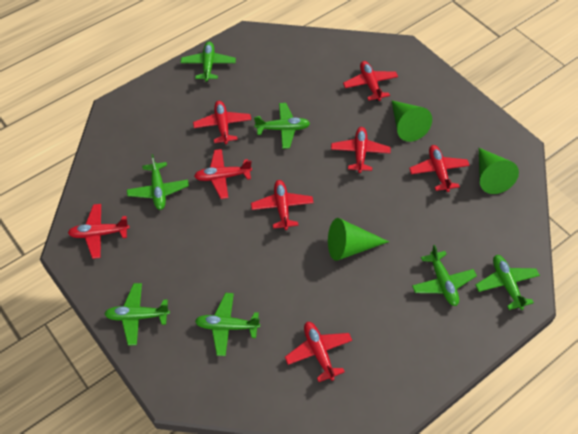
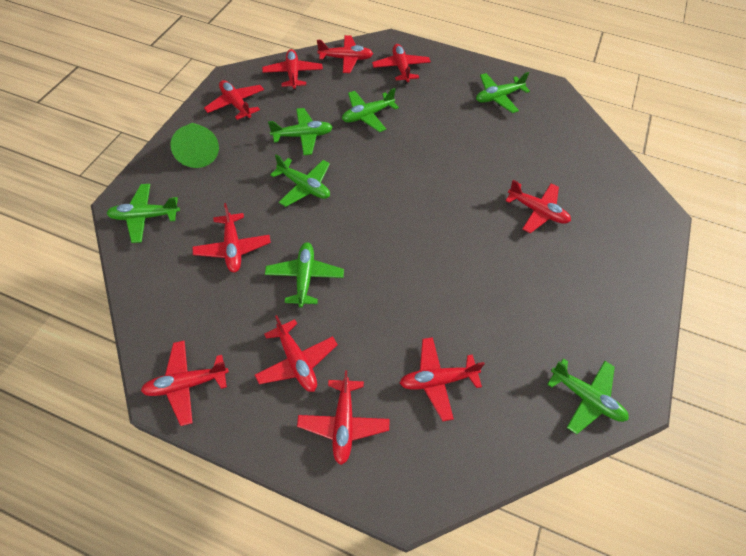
green cone: [328,218,389,261] [391,100,432,142] [479,148,519,194] = 3 -> [170,123,219,168] = 1
red plane: [68,204,130,259] [193,101,251,144] [194,149,252,199] [251,180,314,230] [285,322,352,382] [331,127,391,173] [343,61,398,101] [409,145,470,192] = 8 -> [141,341,229,426] [192,203,271,272] [204,80,264,120] [255,315,338,392] [262,49,323,90] [297,370,389,465] [317,35,373,73] [372,44,431,84] [400,337,485,421] [505,180,571,233] = 10

